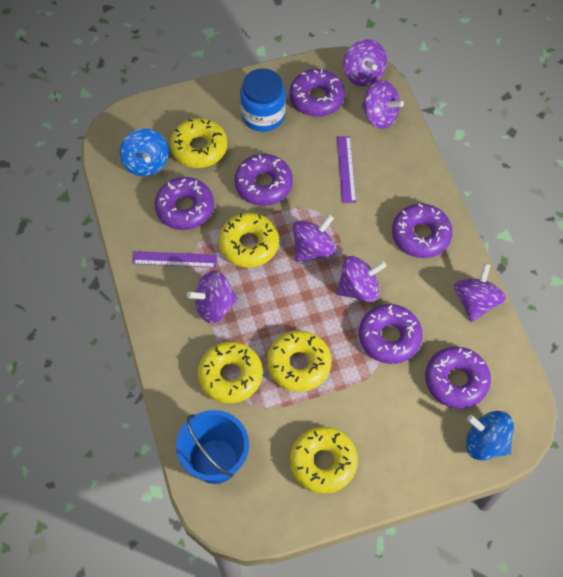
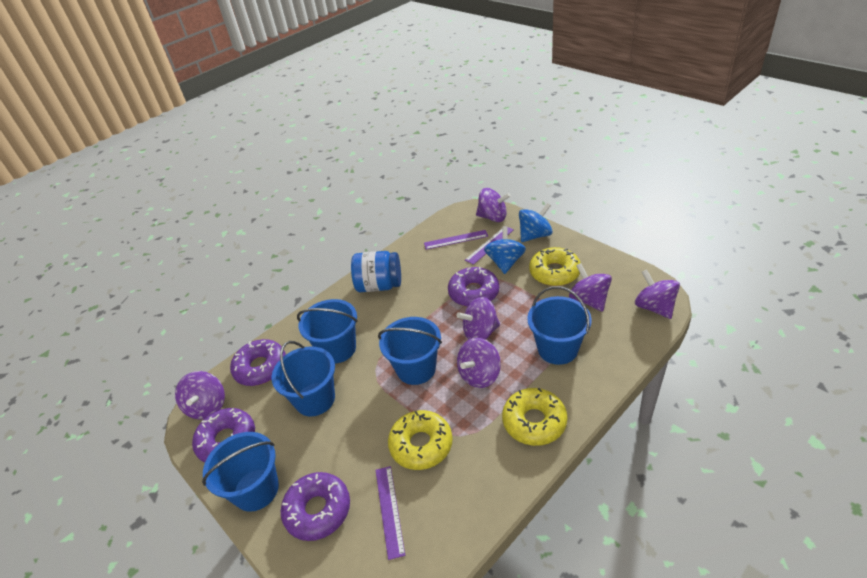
blue bucket: [176,410,249,484] = 1 -> [202,432,279,512] [271,341,335,417] [297,299,358,363] [378,317,442,385] [527,286,592,365] = 5
purple donut: [154,177,214,230] [234,154,293,206] [289,69,345,117] [359,304,423,364] [392,204,453,258] [425,347,491,409] = 6 -> [192,408,255,462] [230,339,286,386] [281,472,350,541] [448,267,499,307] = 4
purple ruler: [132,251,217,268] [337,136,356,203] = 2 -> [376,466,405,560] [424,230,488,250] [465,227,514,265] = 3
yellow donut: [170,118,227,168] [198,342,263,403] [219,213,279,268] [267,330,332,392] [290,427,358,494] = 5 -> [388,410,453,470] [502,388,568,446] [529,247,581,286] = 3

